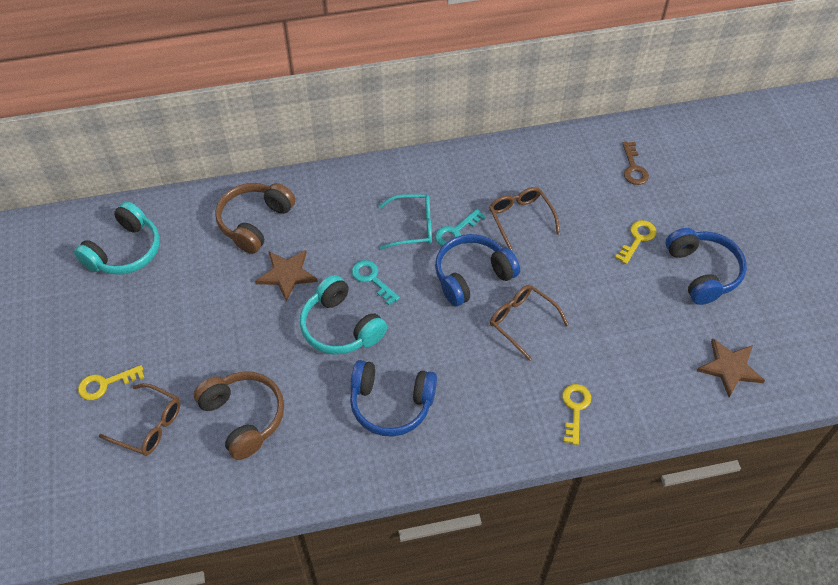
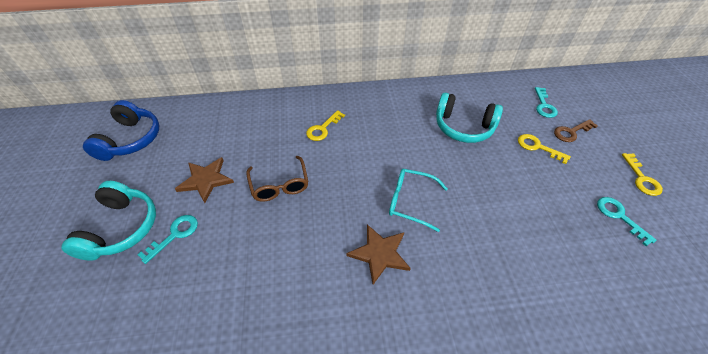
blue headphones: [350,360,437,437] [435,234,520,307] [666,228,747,305] = 3 -> [83,100,159,161] = 1
brown glasses: [99,383,181,456] [489,187,560,250] [490,285,569,361] = 3 -> [246,156,308,202] = 1
brown headphones: [194,371,284,460] [215,183,295,254] = 2 -> none = 0
turquoise key: [352,260,400,305] [435,209,486,246] = 2 -> [137,215,198,264] [535,87,558,118] [597,197,657,246] = 3

